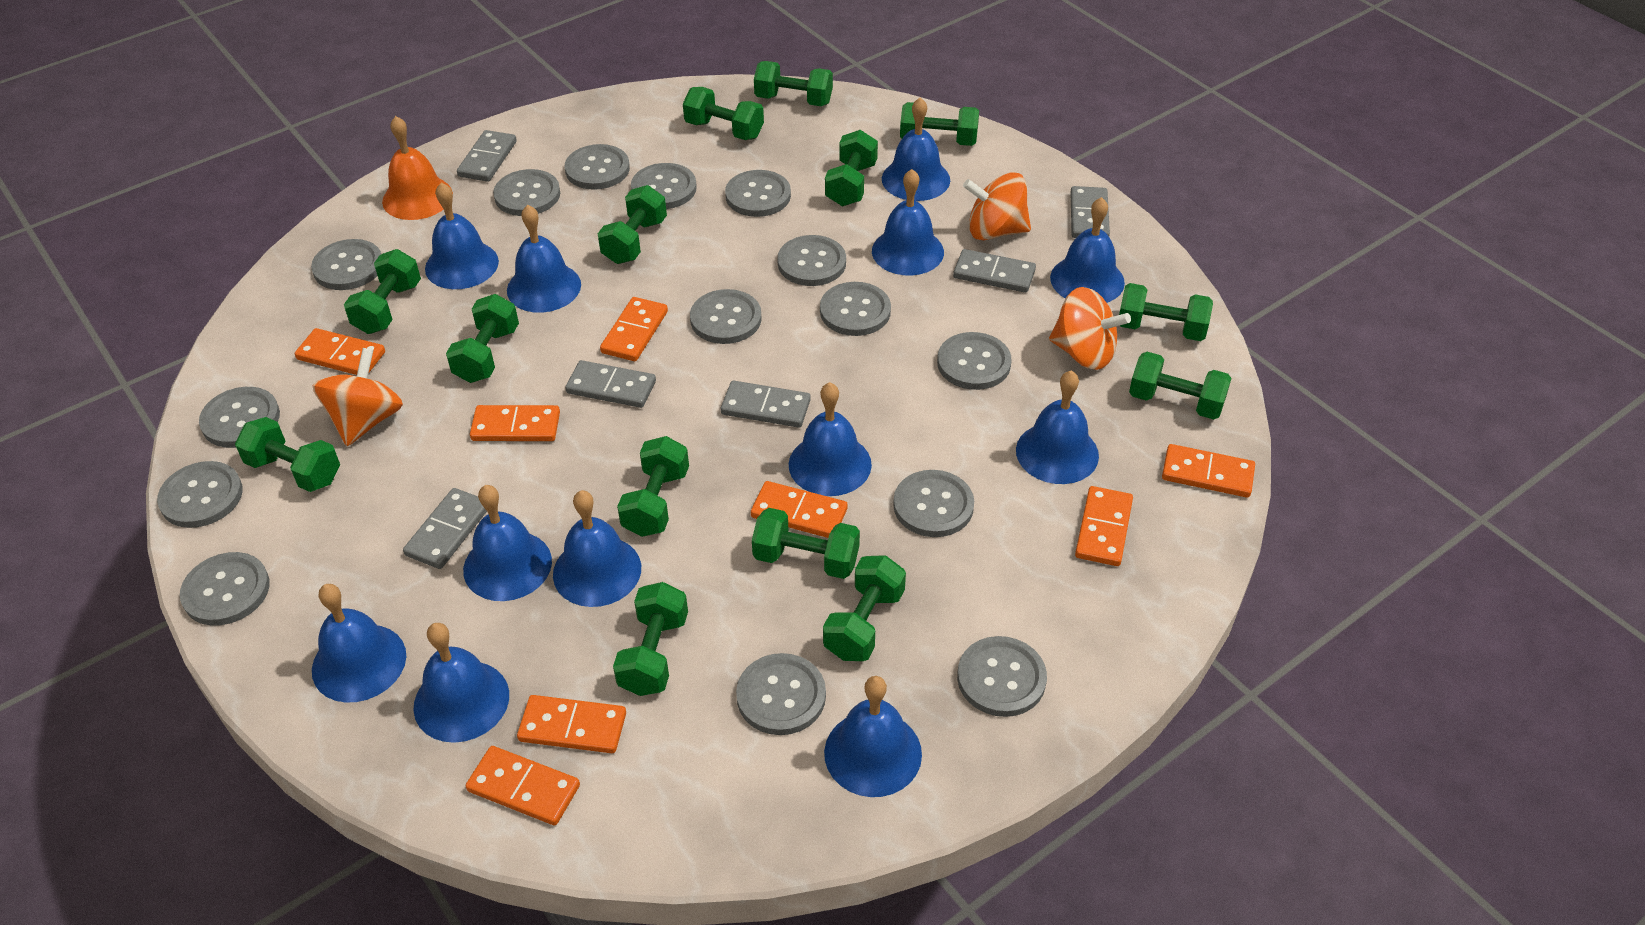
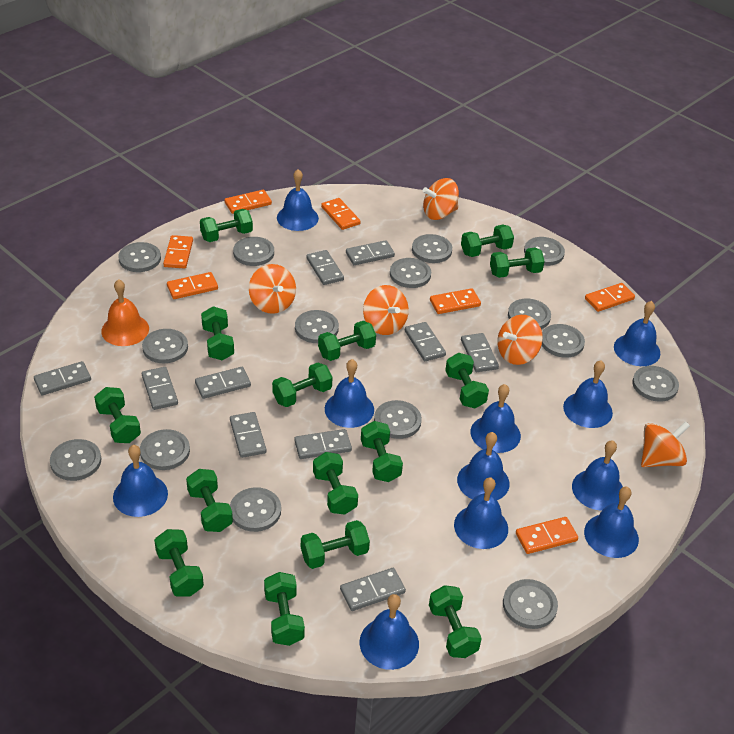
blue bell: [312,584,406,703] [414,623,509,743] [425,183,499,289] [463,485,552,601] [507,205,581,313] [553,490,641,607] [789,382,872,496] [824,676,922,797] [872,169,944,276] [882,97,950,201] [1016,370,1099,484] [1050,197,1125,303] = 12 -> [113,445,168,517] [277,169,319,231] [325,359,374,428] [360,594,419,670] [454,477,508,549] [457,432,510,500] [470,384,521,453] [563,361,613,428] [572,440,623,511] [584,487,639,558] [614,301,661,366] = 11
green dumbbell: [235,417,340,492] [344,249,421,334] [446,294,519,383] [598,185,667,264] [613,582,688,696] [617,436,689,537] [683,87,764,140] [752,508,860,579] [754,61,833,106] [823,555,906,661] [825,130,878,206] [900,102,979,146] [1119,283,1213,341] [1129,352,1232,420] = 14 -> [94,387,141,443] [154,529,204,597] [186,469,233,532] [200,209,253,242] [201,306,234,360] [264,572,305,646] [272,362,332,407] [301,520,370,569] [313,452,358,515] [318,321,376,361] [361,421,403,482] [429,585,482,658] [445,353,489,409] [461,224,514,257] [490,248,545,278] = 15
grey domino: [403,488,487,569] [457,130,517,182] [565,360,656,408] [721,381,811,428] [953,249,1036,293] [1070,186,1110,238] = 6 -> [34,361,91,395] [142,367,178,410] [195,367,251,399] [230,412,266,458] [294,429,352,459] [306,250,344,285] [340,568,406,611] [346,240,395,265] [405,322,446,361] [461,333,499,372] = 10
orange domino: [295,328,385,375] [466,746,580,826] [470,405,560,441] [517,695,626,753] [600,297,668,361] [751,481,848,538] [1075,486,1133,566] [1162,444,1255,498] = 8 -> [163,235,193,268] [167,272,218,299] [225,190,272,214] [321,198,361,230] [430,288,481,314] [516,517,578,554] [585,283,635,312] = 7
orange spinning top: [313,348,403,446] [963,172,1031,240] [1049,287,1131,370] = 3 -> [249,264,296,314] [363,285,409,335] [423,178,459,220] [497,315,543,365] [641,421,690,467] = 5

